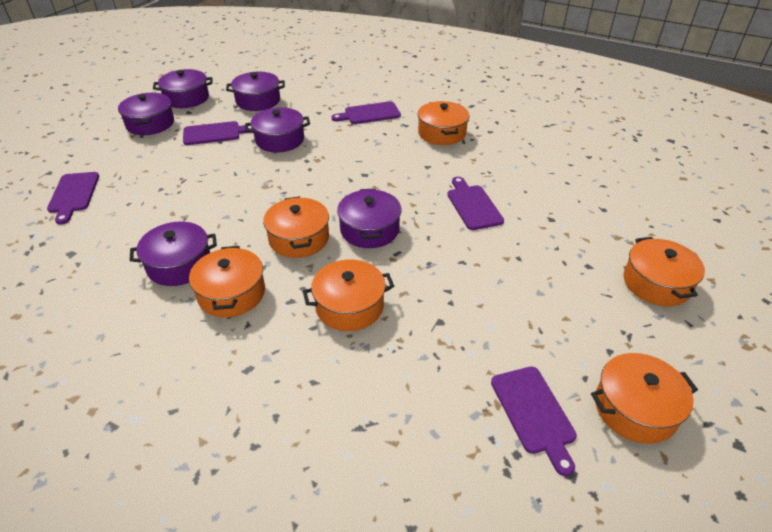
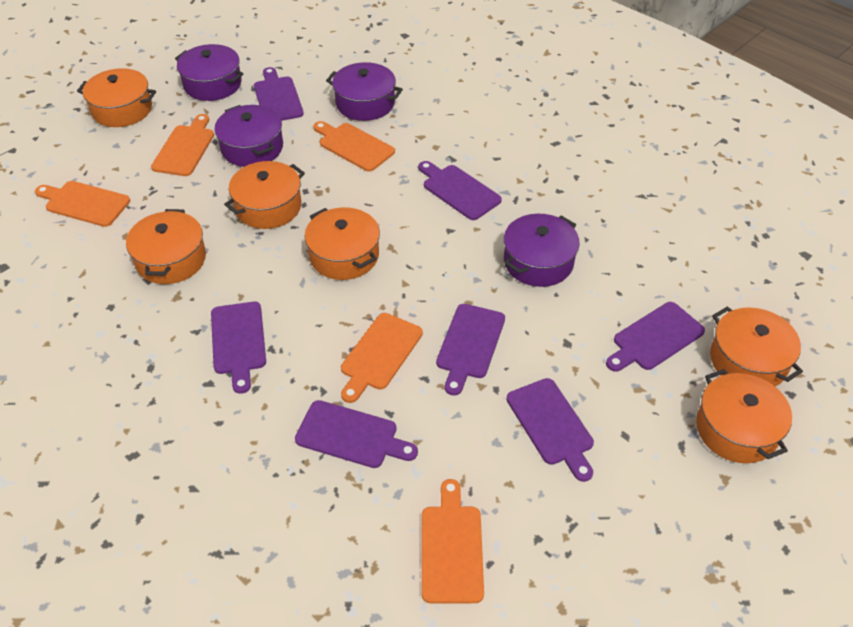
orange cutting board: none = 0 -> [35,181,130,227] [151,114,214,176] [313,121,395,172] [341,313,423,403] [422,479,484,603] = 5
purple cutting board: [47,172,99,224] [183,121,253,145] [332,101,401,124] [447,177,504,230] [491,367,577,476] = 5 -> [211,302,266,394] [254,67,304,121] [295,400,418,468] [418,161,502,220] [436,304,505,396] [506,378,594,482] [606,302,705,372] = 7
purple pot: [118,93,174,135] [129,222,217,286] [153,69,212,108] [226,72,285,111] [245,107,310,152] [337,189,401,248] = 6 -> [175,44,243,101] [214,105,283,167] [326,62,403,121] [504,214,580,287] = 4

